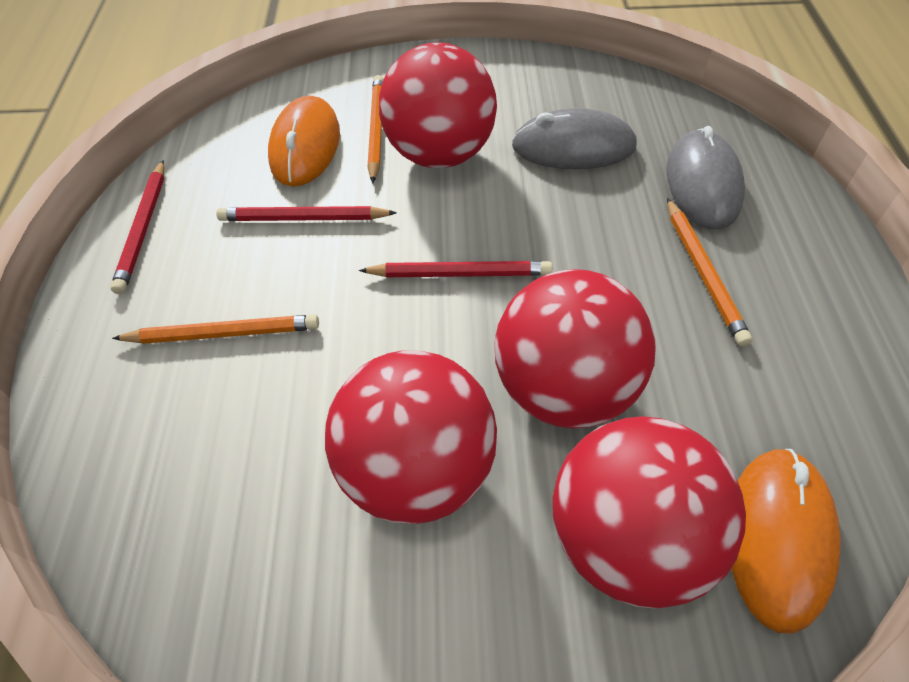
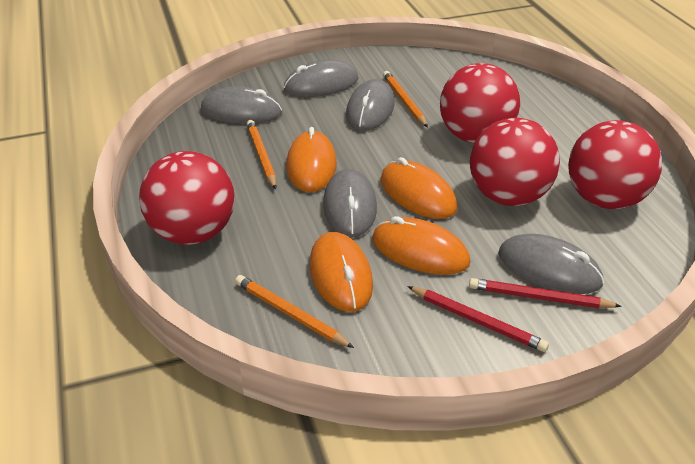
grey mouse: [512,108,637,169] [666,126,745,230] = 2 -> [201,86,282,124] [284,60,358,97] [323,169,377,237] [346,79,395,131] [498,234,604,294] = 5
orange mouse: [268,96,340,186] [731,449,841,634] = 2 -> [286,127,337,192] [310,232,373,312] [372,216,470,275] [380,157,457,219] = 4
red pencil: [110,160,164,294] [216,206,397,221] [359,261,552,277] = 3 -> [407,286,549,352] [469,278,622,308] = 2

